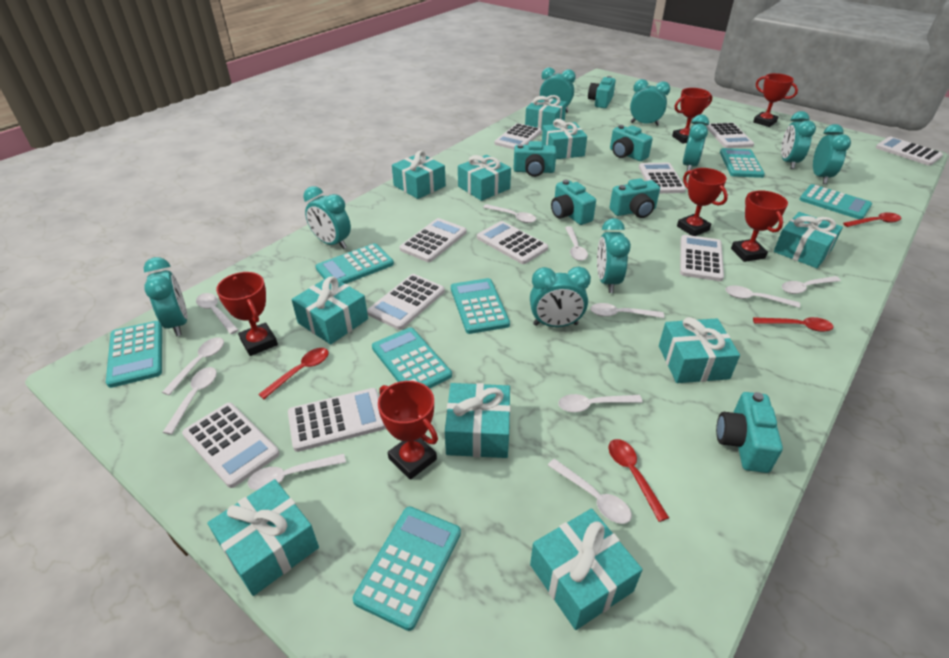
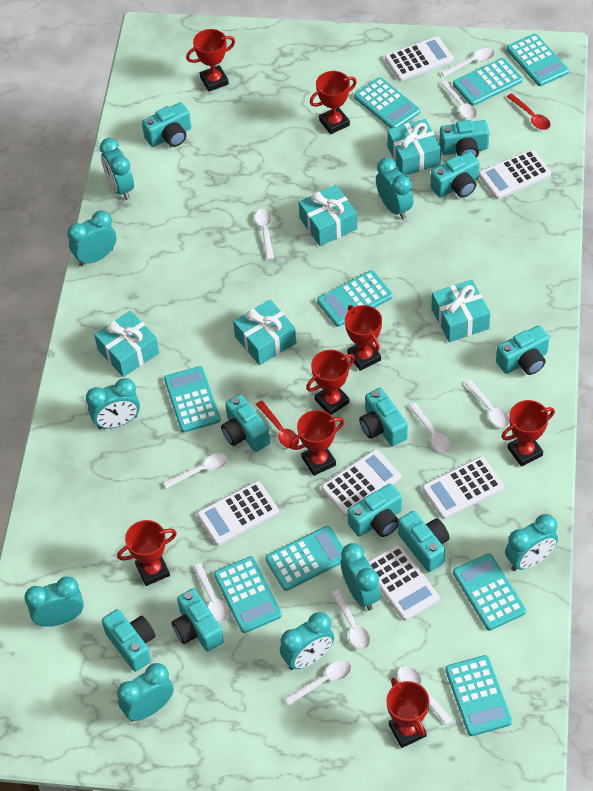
red spoon: [258,348,329,399] [608,439,669,522] [753,317,834,332] [843,212,901,227] = 4 -> [256,401,299,448] [507,93,550,130] = 2
red trophy: [216,272,278,356] [378,381,438,480] [672,88,712,143] [677,168,728,236] [731,190,788,262] [753,73,798,127] = 6 -> [117,520,177,586] [186,29,235,91] [289,410,344,476] [306,350,355,415] [310,71,357,134] [345,305,382,371] [386,678,430,748] [501,400,555,466] = 8
turquoise calculator: [106,321,162,388] [316,243,394,284] [353,507,461,631] [372,327,452,389] [451,278,510,334] [720,148,765,178] [799,184,872,219] = 7 -> [164,366,221,433] [214,556,282,633] [265,526,344,591] [317,270,393,327] [354,77,420,128] [445,655,512,736] [453,58,523,106] [453,553,526,631] [507,34,569,86] = 9
turquoise camera: [514,141,556,177] [551,180,596,225] [588,76,616,108] [610,125,653,161] [610,179,660,218] [716,392,783,473] = 6 -> [102,609,156,672] [142,102,191,147] [171,588,224,651] [221,394,270,452] [347,484,402,537] [359,388,408,446] [398,511,449,572] [431,152,479,198] [439,120,490,158] [496,325,549,375] = 10
turquoise gift: [208,479,319,596] [292,276,368,345] [392,150,446,199] [445,383,510,458] [458,155,511,201] [525,95,567,130] [530,508,642,630] [542,119,587,159] [659,317,740,383] [774,212,843,268] = 10 -> [94,311,159,377] [233,299,296,365] [299,185,357,246] [387,119,441,175] [431,280,490,342] = 5
white calculator: [182,402,280,488] [288,388,386,452] [367,274,445,330] [400,218,466,262] [477,221,548,264] [494,123,542,150] [639,163,686,193] [680,235,724,281] [706,123,754,148] [876,137,943,166] = 10 -> [197,481,279,545] [321,449,401,516] [369,544,440,621] [385,36,454,81] [422,456,504,519] [479,149,551,199] = 6
white spoon: [162,337,224,395] [162,367,217,435] [196,293,238,334] [247,454,346,490] [483,204,536,223] [548,459,632,524] [558,394,643,412] [565,226,588,261] [590,303,664,318] [725,285,800,308] [782,276,841,294] = 11 -> [163,453,228,489] [193,563,229,622] [255,209,274,260] [285,660,351,705] [332,589,370,650] [398,666,453,725] [409,403,451,453] [440,81,477,119] [441,48,495,76] [464,379,510,428] = 10

